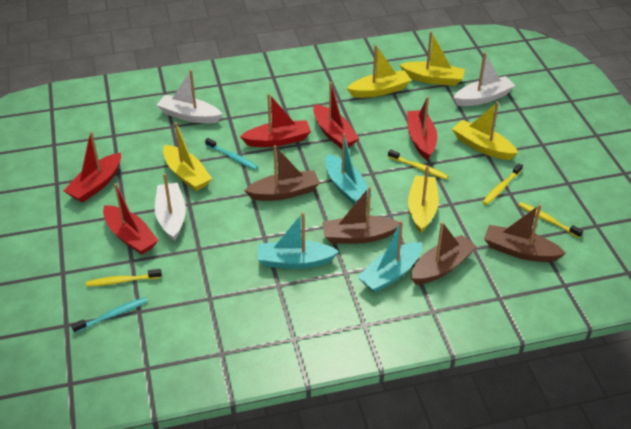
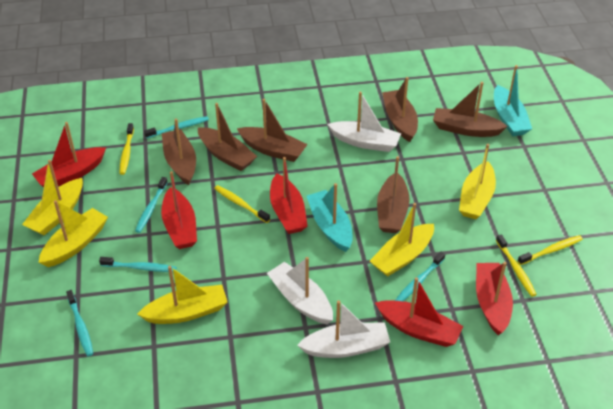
brown boat: [244,145,320,201] [322,187,400,244] [411,222,477,285] [484,204,566,262] = 4 -> [162,119,196,185] [198,103,257,171] [237,99,308,162] [377,156,409,233] [382,77,418,142] [433,82,508,137] = 6
turquoise boat: [258,212,339,269] [325,134,373,205] [358,220,422,293] = 3 -> [307,183,353,252] [494,65,532,136] = 2
turquoise toothbrush: [71,297,147,333] [205,138,258,170] = 2 -> [66,290,93,356] [99,257,177,272] [135,177,168,233] [144,116,209,139] [395,252,445,301] = 5

